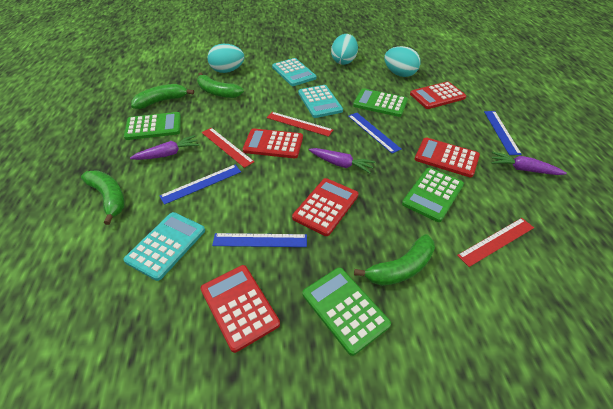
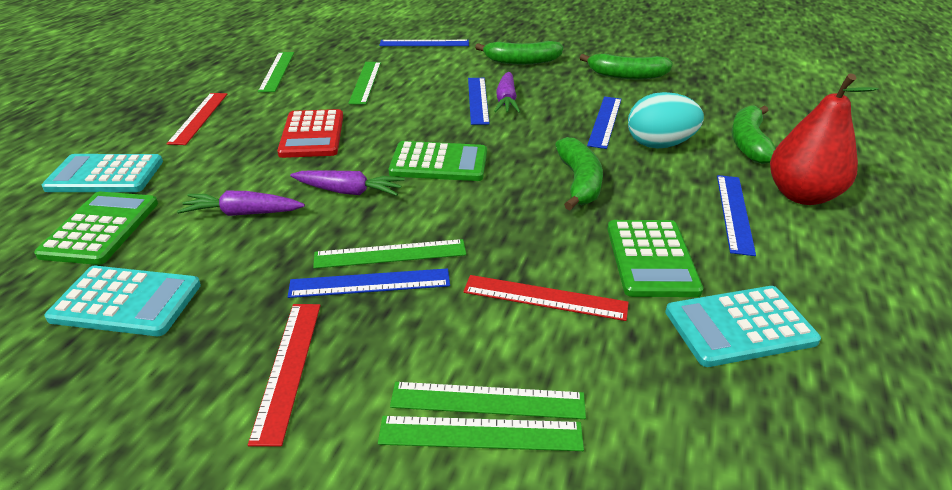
blue ruler: [160,165,241,205] [212,233,307,247] [348,113,402,154] [484,111,522,155] = 4 -> [288,268,450,298] [379,40,469,46] [468,78,490,125] [587,96,621,149] [717,175,756,256] = 5
green calculator: [124,112,181,140] [303,267,391,356] [353,88,408,117] [402,168,464,222] = 4 -> [34,192,158,265] [389,141,487,181] [608,220,703,297] = 3
green ruler: none = 0 -> [258,52,294,92] [313,239,466,269] [348,62,381,105] [378,416,584,451] [390,382,586,419] = 5
red calculator: [200,265,280,353] [243,128,303,158] [292,178,359,236] [410,81,466,109] [415,137,480,177] = 5 -> [277,109,343,158] = 1
red pear: none = 0 -> [770,73,879,205] = 1
turquoise egg: [207,44,244,73] [331,34,358,65] [384,46,421,77] = 3 -> [628,92,704,149] = 1

